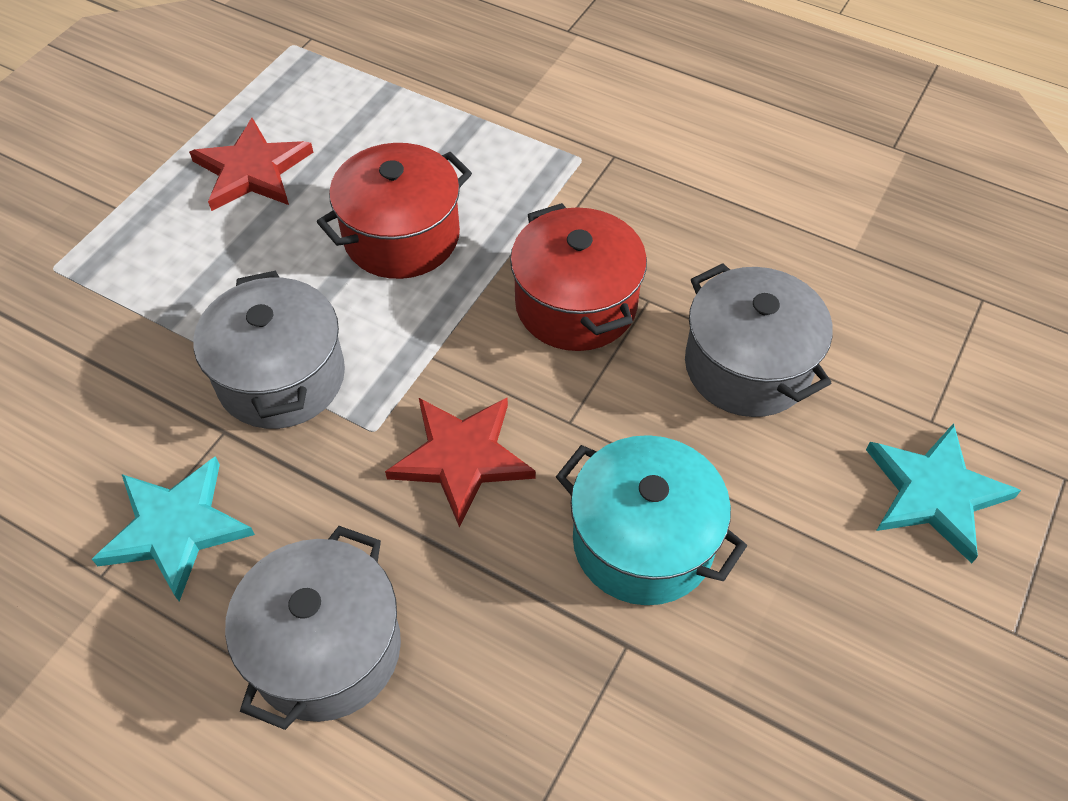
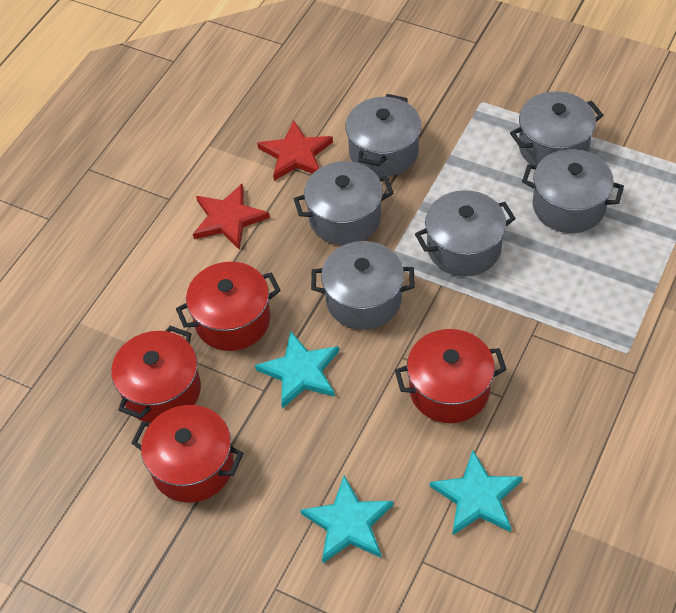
grey pot: [194,271,345,429] [225,526,401,730] [685,263,833,417] = 3 -> [294,161,394,245] [311,241,415,330] [345,94,421,177] [415,190,516,277] [510,91,603,165] [522,149,624,233] = 6
red pot: [317,143,472,279] [510,203,647,351] = 2 -> [111,326,201,423] [131,405,244,503] [176,262,281,351] [395,329,507,423] = 4
turquoise pot: [556,435,747,605] = 1 -> none = 0
turquoise star: [92,456,255,602] [866,423,1021,563] = 2 -> [255,331,339,409] [300,476,393,563] [430,450,522,536] = 3

